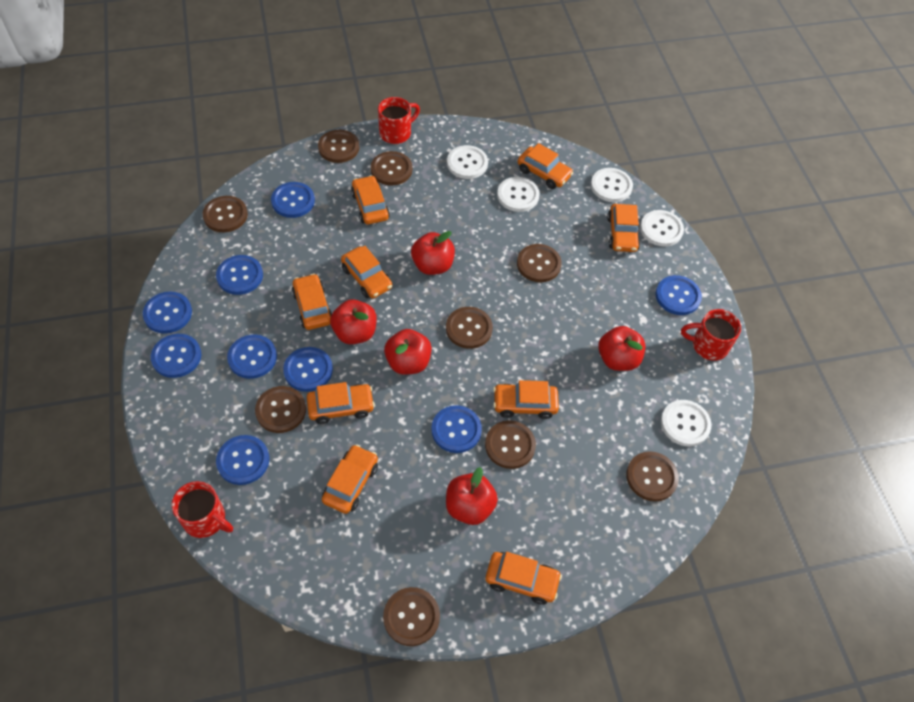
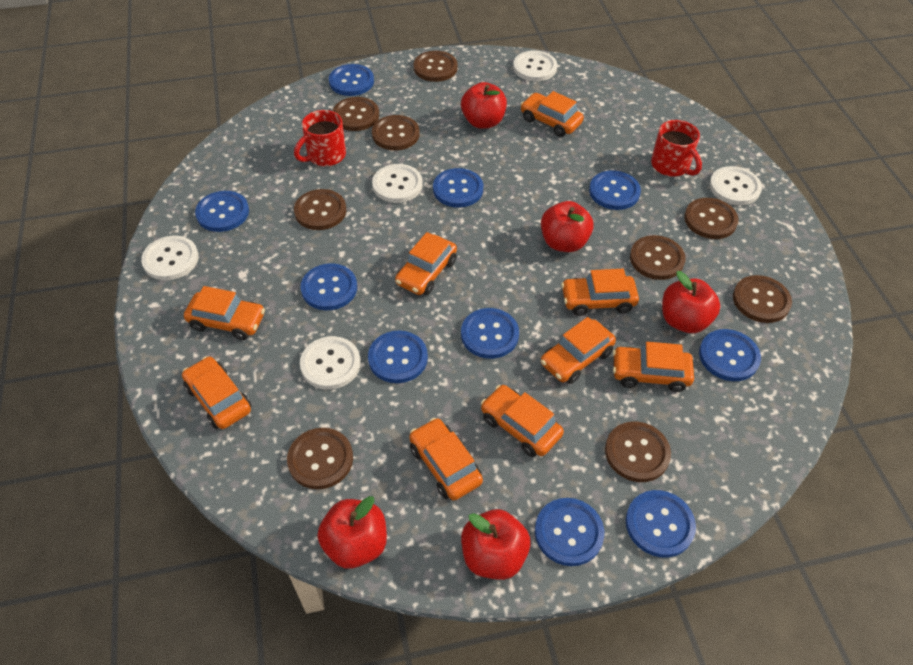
blue button: [143,292,192,334] [151,334,201,378] [216,255,263,295] [216,435,269,485] [227,335,277,379] [271,182,315,218] [283,347,333,392] [431,405,482,453] [655,275,702,315] = 9 -> [195,191,249,232] [301,263,357,310] [329,64,374,96] [368,331,428,383] [433,168,483,208] [461,308,519,359] [535,498,604,566] [589,170,641,210] [626,490,696,558] [699,329,761,381] = 10
red mug: [172,481,233,538] [378,97,420,144] [681,309,741,361] = 3 -> [294,110,346,166] [651,120,702,177] = 2

